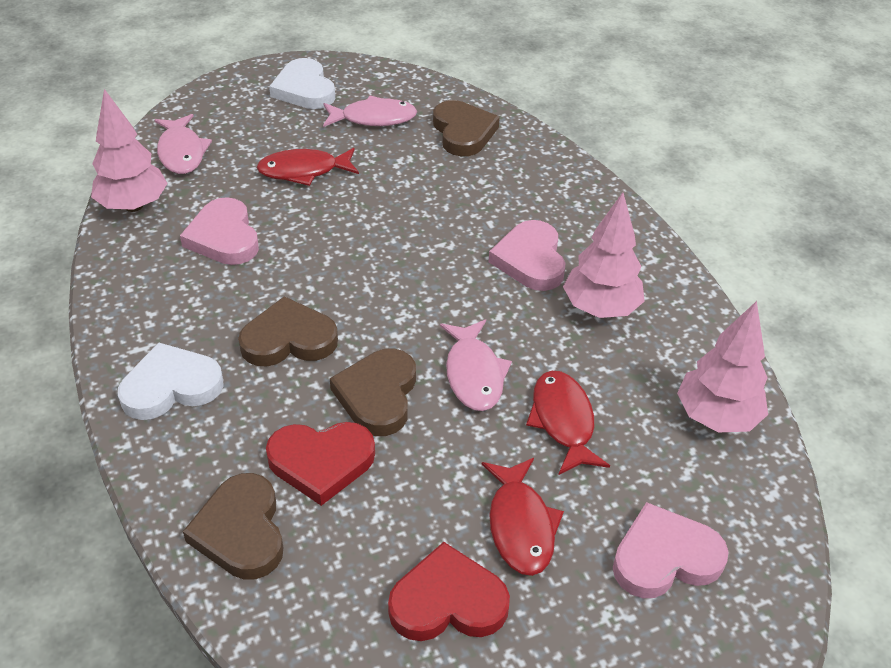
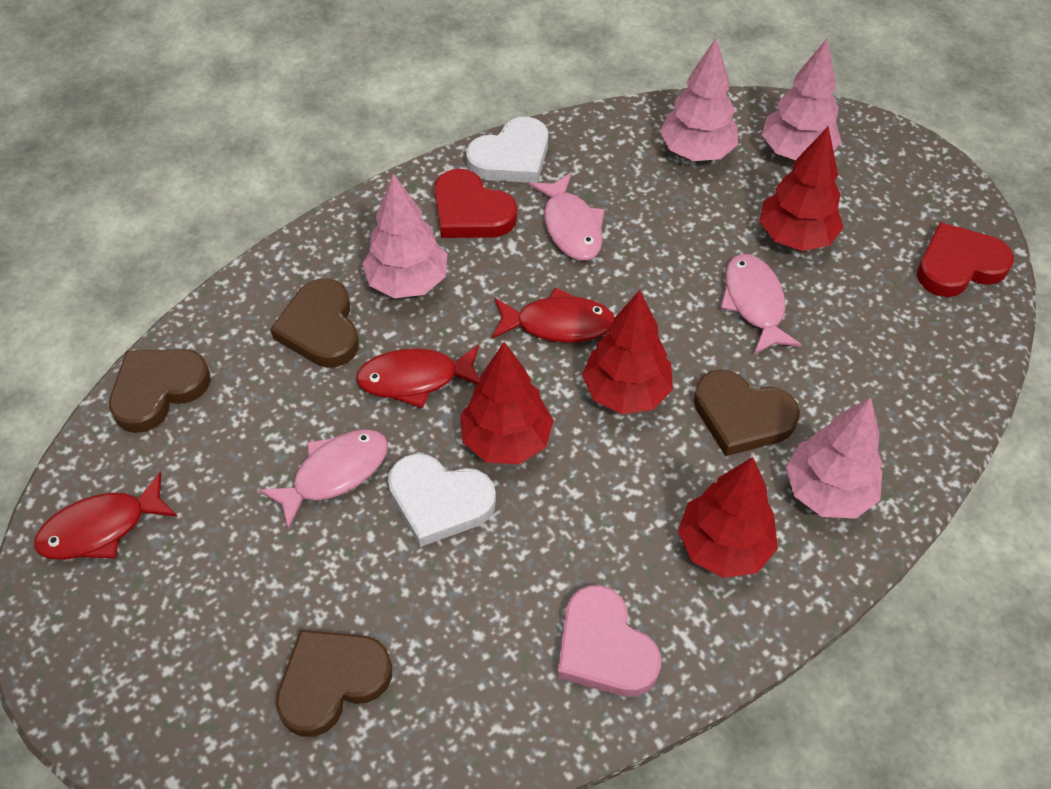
pink heart: [180,197,259,265] [489,220,565,291] [613,502,728,598] = 3 -> [557,585,661,697] = 1
pink tree: [91,89,168,212] [563,192,645,318] [677,301,768,433] = 3 -> [362,173,447,298] [660,38,738,161] [762,39,842,160] [786,397,882,519] = 4
red tree: none = 0 -> [460,342,554,465] [582,290,673,414] [678,457,778,578] [759,126,844,251] = 4

